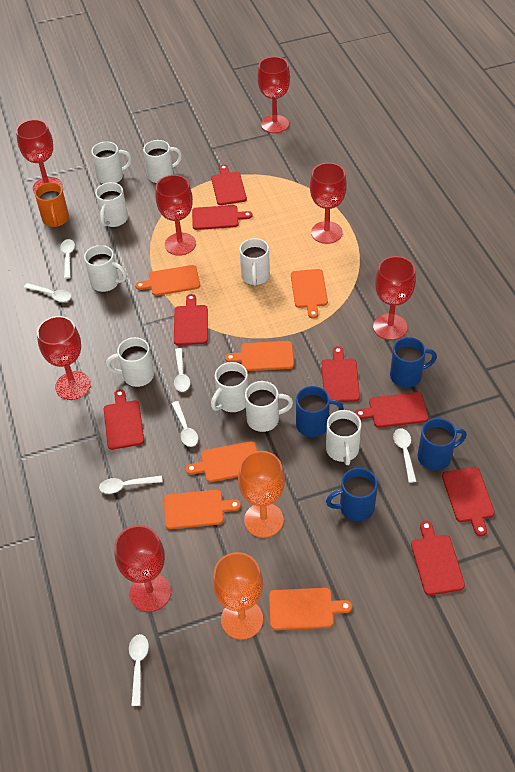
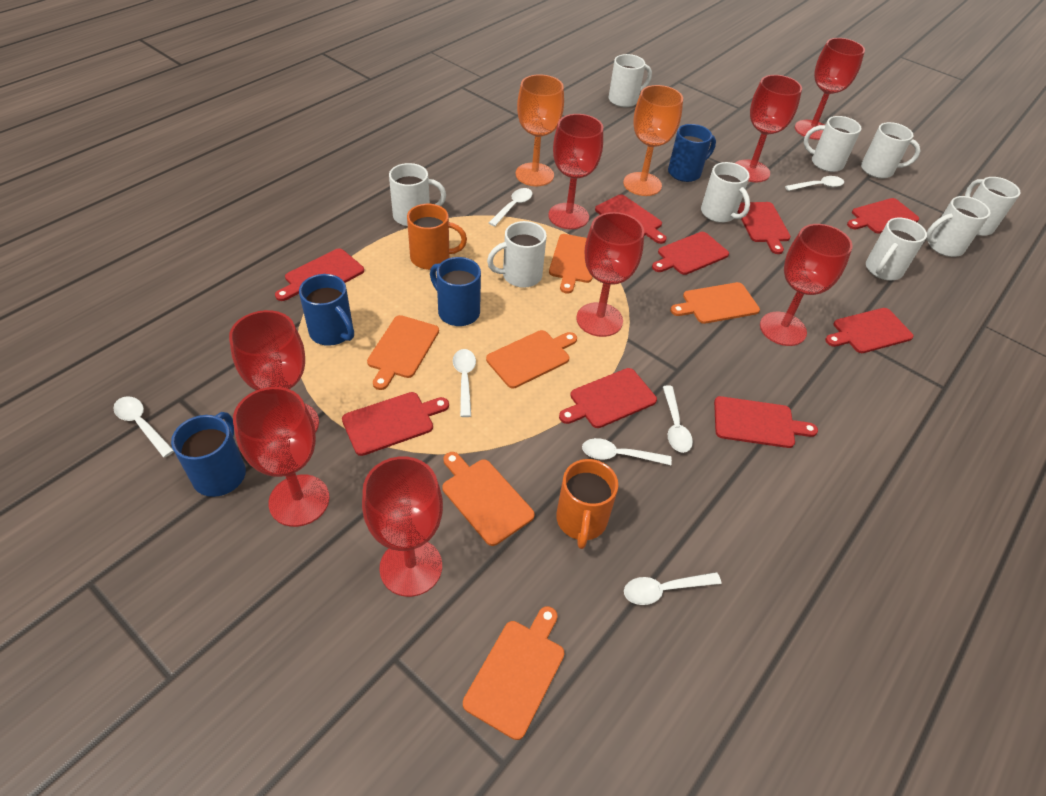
orange mug: [35,182,69,227] = 1 -> [407,204,467,270] [556,459,618,549] = 2
red cutting board: [104,389,144,450] [174,294,208,345] [192,205,252,230] [211,164,247,205] [322,346,360,402] [355,392,429,428] [411,521,465,595] [442,467,495,536] = 8 -> [275,248,364,301] [342,392,449,456] [559,368,657,428] [595,194,667,244] [652,232,729,275] [714,396,818,448] [738,202,791,254] [825,308,914,353] [847,198,919,234] = 9
red goblet: [16,119,62,194] [37,316,91,400] [114,525,171,612] [155,175,196,256] [257,57,290,133] [310,163,347,244] [373,256,416,340] = 7 -> [229,310,319,433] [233,387,330,527] [362,456,443,597] [548,114,603,229] [576,212,644,337] [735,75,802,182] [760,224,853,346] [795,38,865,140] = 8

